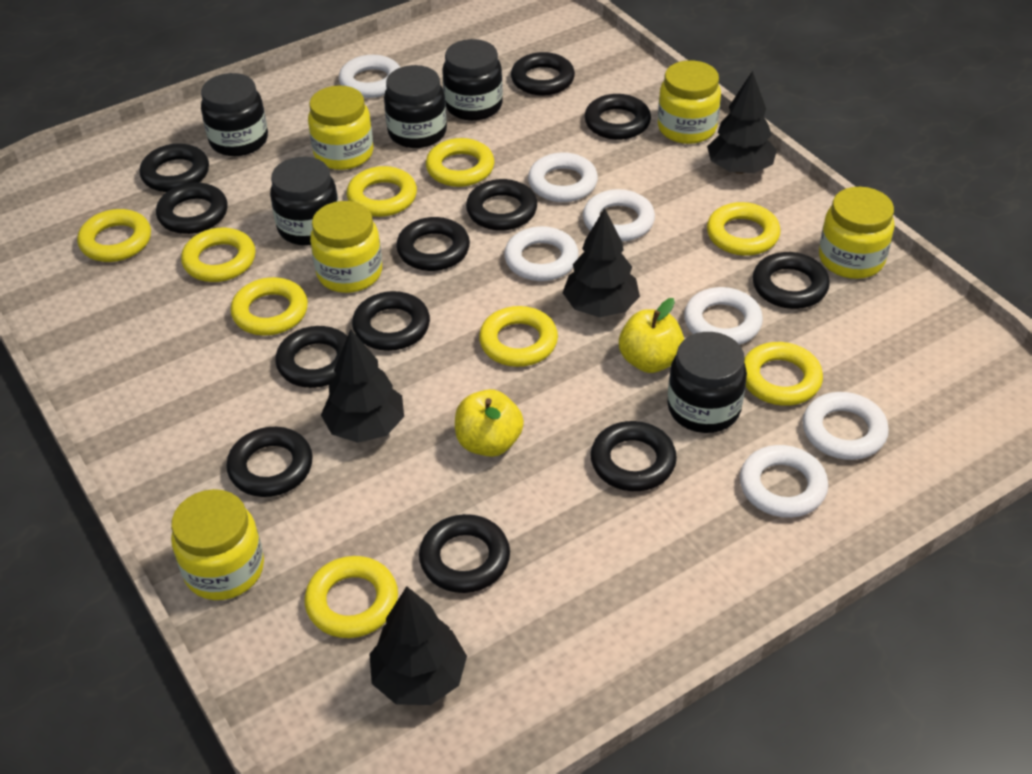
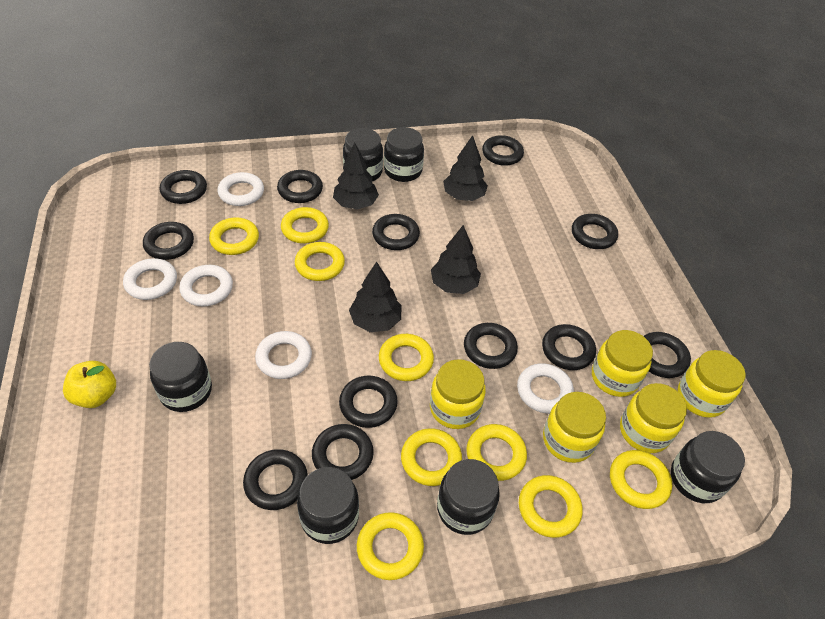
black jar: [201,73,268,156] [270,157,338,246] [384,65,447,148] [442,39,503,121] [667,332,747,433] = 5 -> [149,342,212,412] [297,467,359,544] [343,128,383,182] [384,127,424,182] [437,459,500,535] [671,431,745,503] = 6
white ring: [339,55,400,98] [504,226,579,281] [528,152,598,202] [583,189,655,242] [684,287,763,345] [740,445,828,518] [803,392,889,460] = 7 -> [123,258,177,300] [179,265,233,307] [218,172,264,206] [255,331,312,379] [517,363,574,413] = 5
yellow apple: [455,389,524,457] [619,298,684,373] = 2 -> [63,361,116,408] = 1

